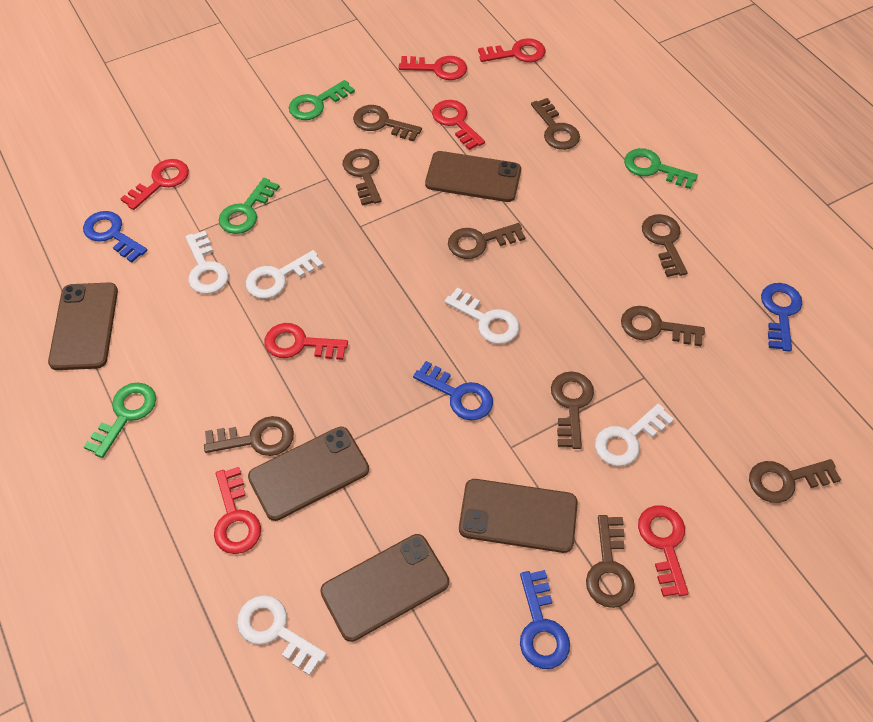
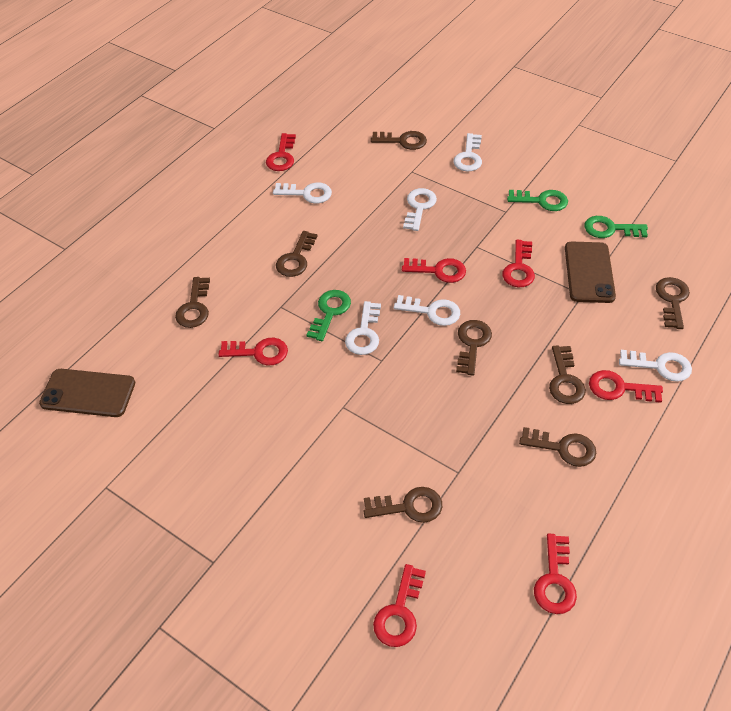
blue key: [83,211,147,263] [413,361,493,420] [520,570,570,669] [761,283,802,352] = 4 -> none = 0
brown key: [204,416,294,456] [343,149,381,206] [353,105,422,142] [448,223,525,259] [531,98,580,150] [551,371,594,449] [586,515,635,608] [621,306,705,346] [642,214,688,277] [749,459,841,503] = 10 -> [175,277,210,328] [276,231,318,277] [364,487,442,523] [371,131,427,150] [456,320,492,375] [519,427,596,467] [549,345,586,404] [656,277,690,329] = 8
brown phone: [48,283,118,370] [248,427,369,521] [320,534,449,642] [425,151,521,202] [459,479,578,553] = 5 -> [39,369,135,417] [565,242,616,303] = 2
green key: [84,382,156,458] [219,178,280,234] [289,80,355,120] [624,148,698,189] = 4 -> [307,290,351,341] [507,190,568,211] [584,216,648,238] = 3
white key: [185,231,228,294] [237,595,327,675] [246,250,323,299] [445,287,519,344] [595,404,674,466] = 5 -> [273,183,332,203] [345,301,381,355] [394,295,460,326] [403,188,437,231] [453,133,482,171] [619,350,692,382] = 6

